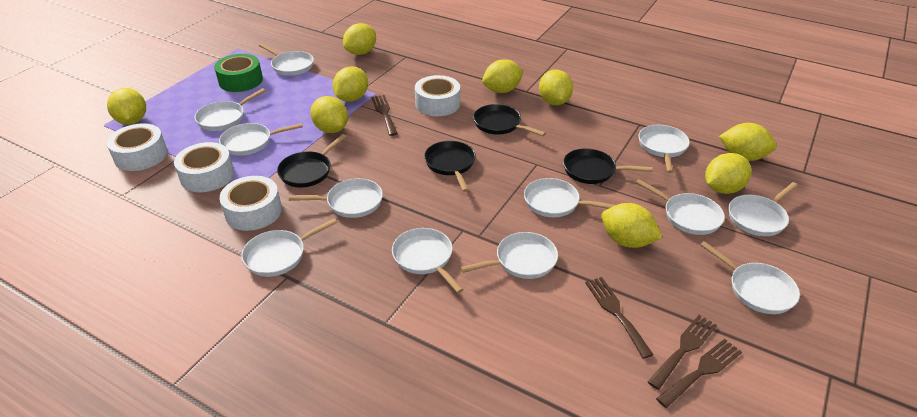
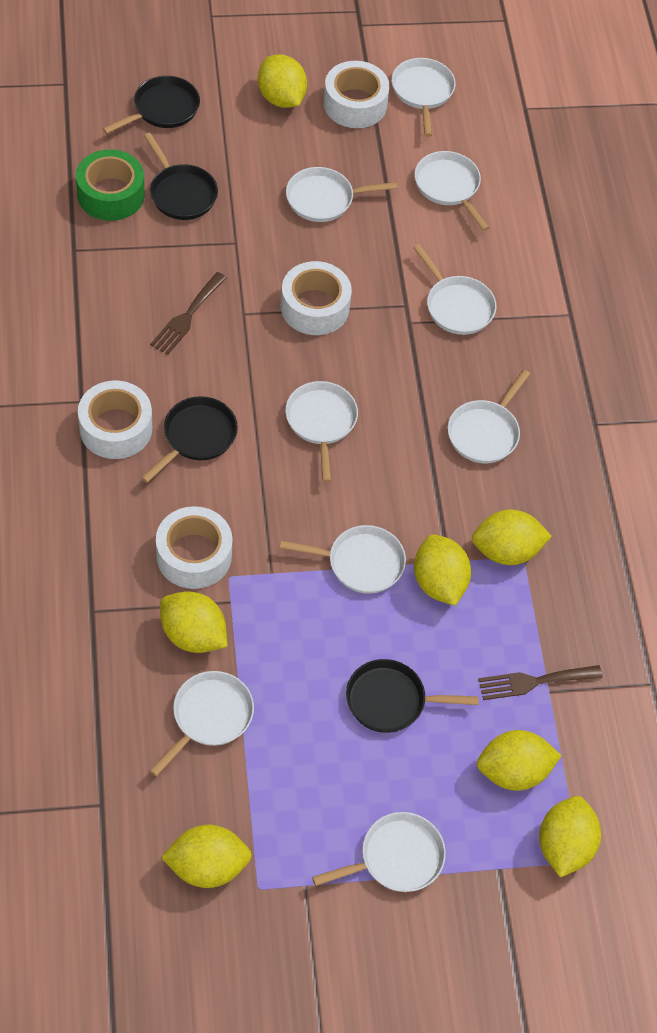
brown fork: [371,95,398,136] [585,277,654,359] [648,315,717,390] [656,339,742,408] = 4 -> [150,272,227,355] [478,665,603,700] = 2
white pan: [195,88,266,131] [219,123,303,156] [241,218,337,277] [259,43,314,76] [289,178,383,218] [392,228,464,293] [460,232,558,279] [524,178,615,217] [636,179,725,235] [638,125,690,173] [700,241,800,314] [729,182,798,236] = 12 -> [149,671,254,777] [280,525,406,594] [285,381,358,482] [286,167,398,222] [312,812,446,892] [392,58,456,137] [413,244,496,335] [414,151,489,231] [448,370,530,463] = 9
yellow lemon: [107,88,146,125] [310,96,348,133] [332,66,368,102] [343,23,376,55] [482,59,524,93] [539,70,573,105] [601,203,662,248] [705,153,752,194] [719,123,777,161] = 9 -> [160,591,228,653] [161,824,252,888] [258,54,307,108] [414,534,471,606] [472,509,552,565] [477,730,562,791] [539,796,601,878] = 7

